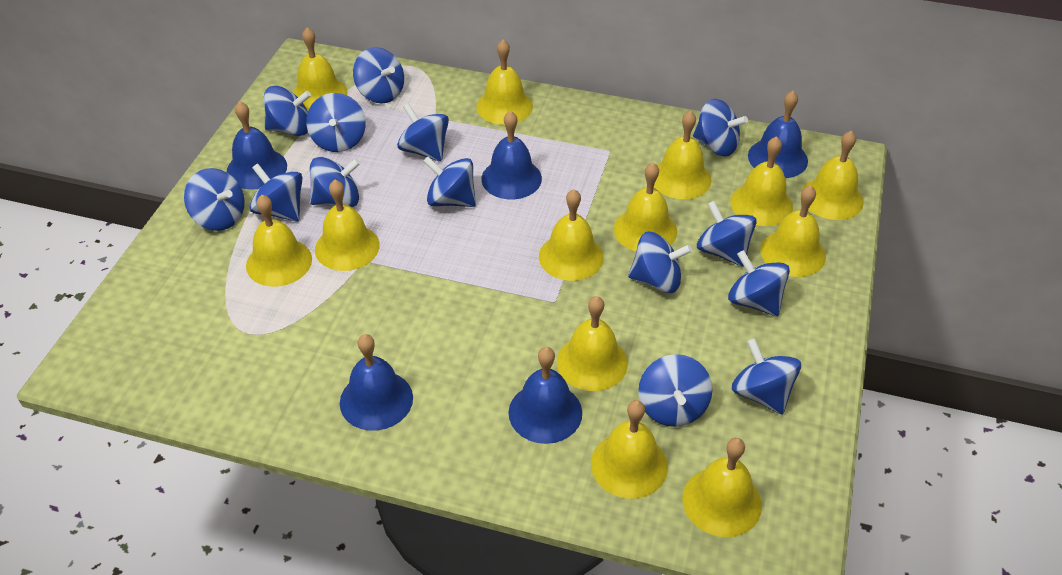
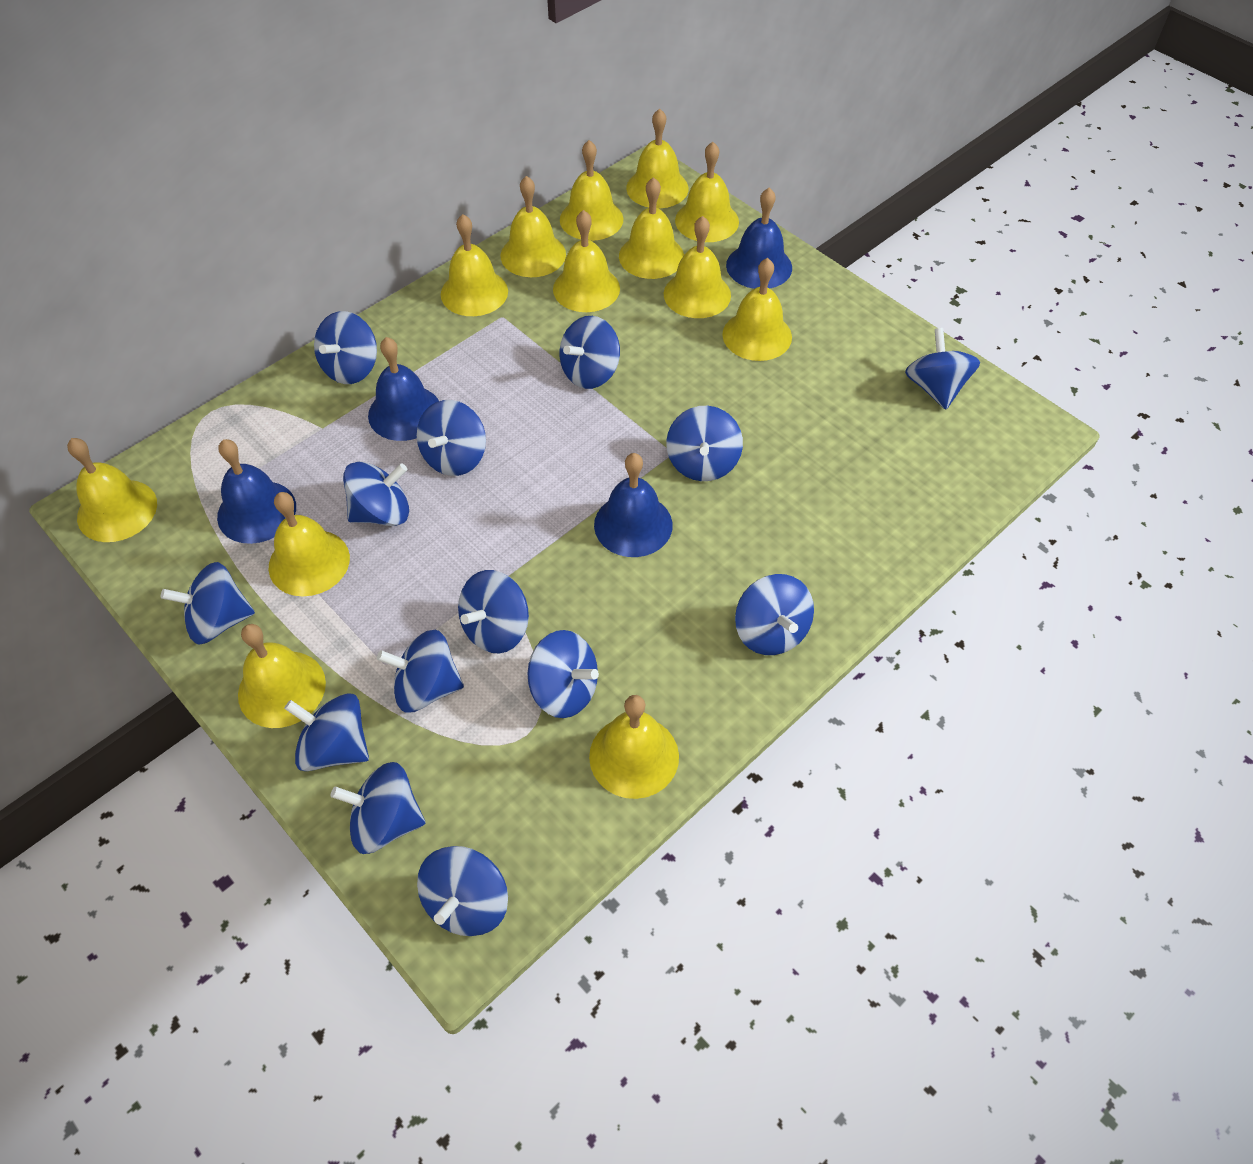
blue bell: [227,101,287,190] [340,334,413,431] [481,111,542,199] [508,347,582,444] [748,91,808,178] = 5 -> [217,439,296,544] [368,337,439,441] [594,453,673,557] [726,188,792,289] = 4

